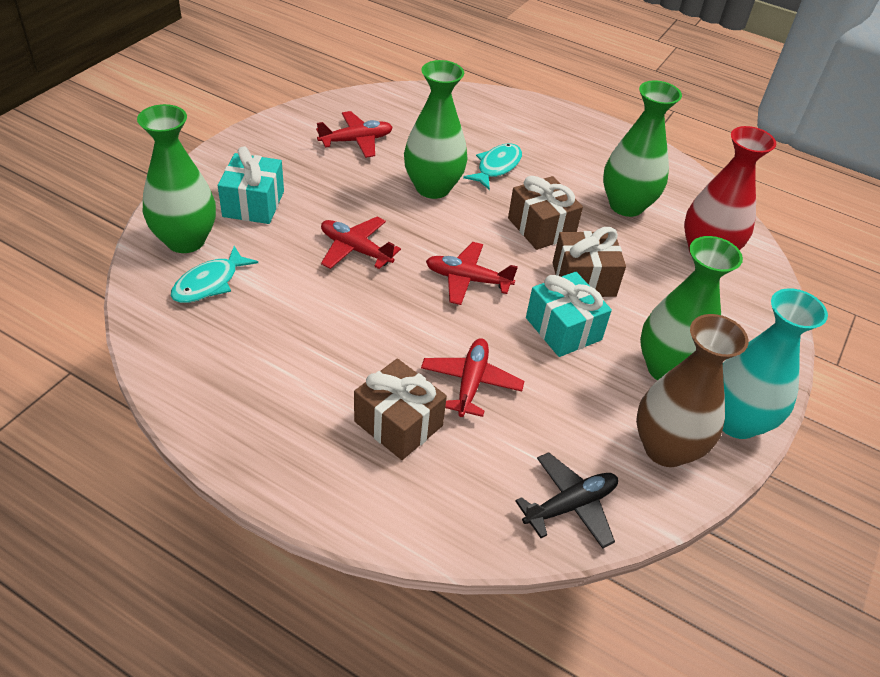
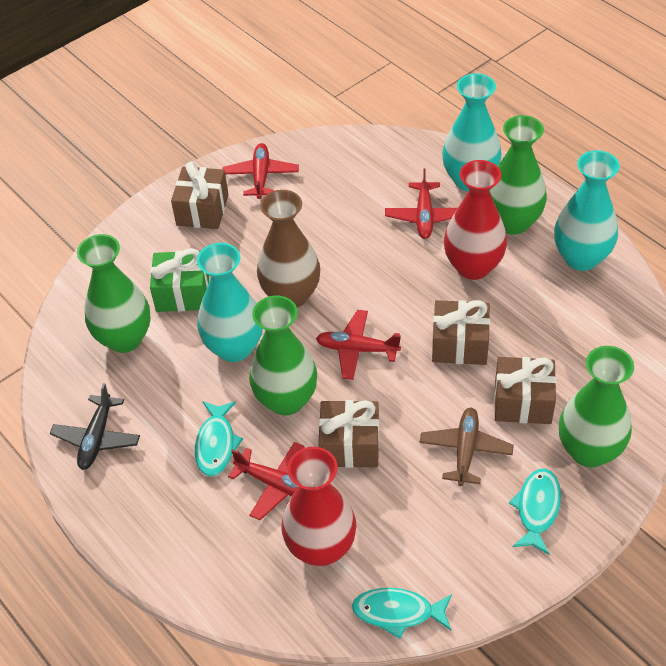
brown gift: [354,359,447,460] [508,176,583,250] [553,227,626,297] = 3 -> [171,162,229,229] [318,400,379,468] [432,300,490,365] [494,357,556,424] = 4
brown plane: none = 0 -> [420,408,514,486] = 1
green gift: none = 0 -> [150,248,209,312] = 1
red vase: [684,126,776,254] = 1 -> [281,447,356,566] [444,160,507,280] = 2
turquoise fish: [171,246,258,303] [463,143,522,190] = 2 -> [195,401,243,476] [352,588,452,639] [509,468,561,555] = 3
turquoise gift: [218,146,284,224] [526,272,612,357] = 2 -> none = 0
turquoise vase: [723,288,828,439] = 1 -> [197,243,263,362] [442,73,502,191] [554,150,620,271] = 3

